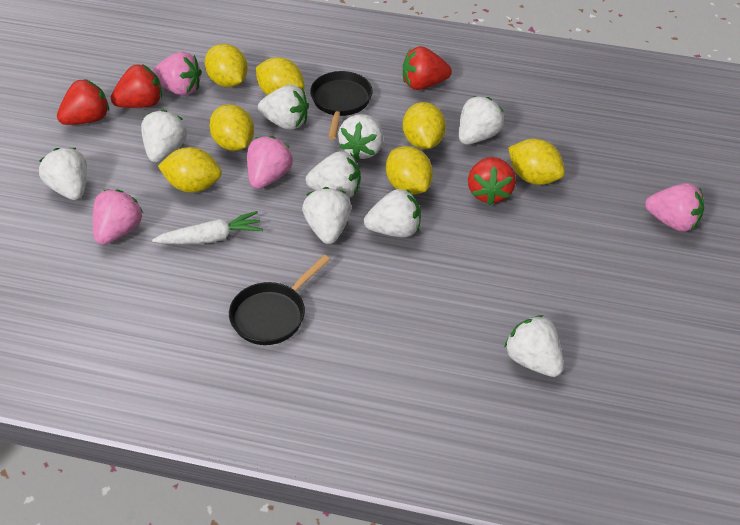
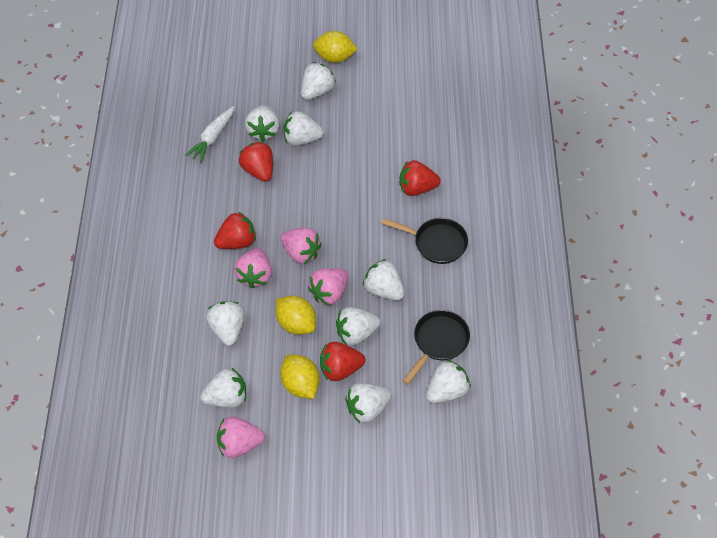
yellow lemon: [158,147,222,193] [205,44,248,87] [209,104,254,151] [255,57,305,95] [386,146,433,194] [403,102,446,149] [508,139,565,185] = 7 -> [276,296,316,335] [280,354,320,399] [313,31,358,63] = 3

